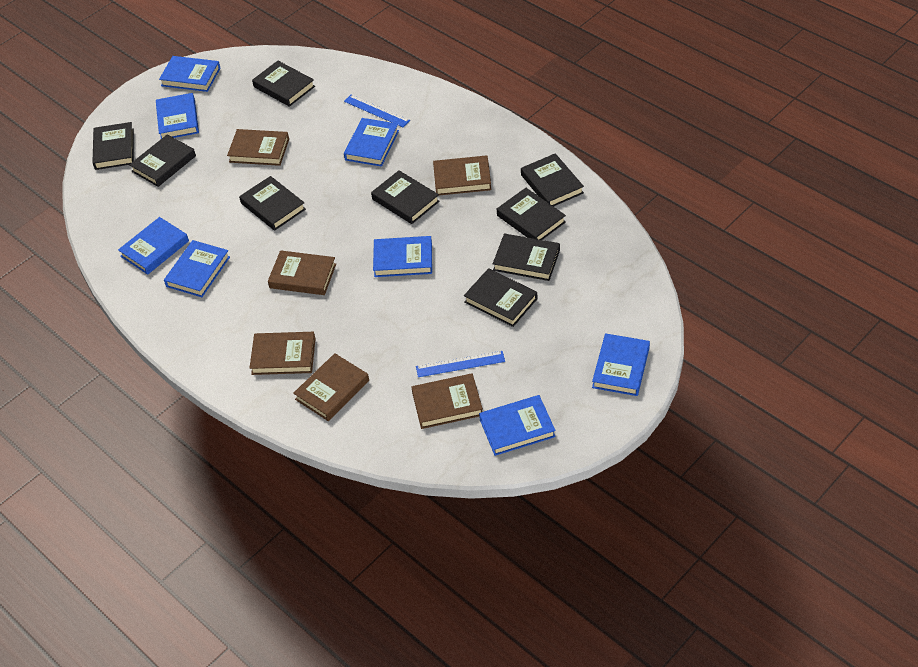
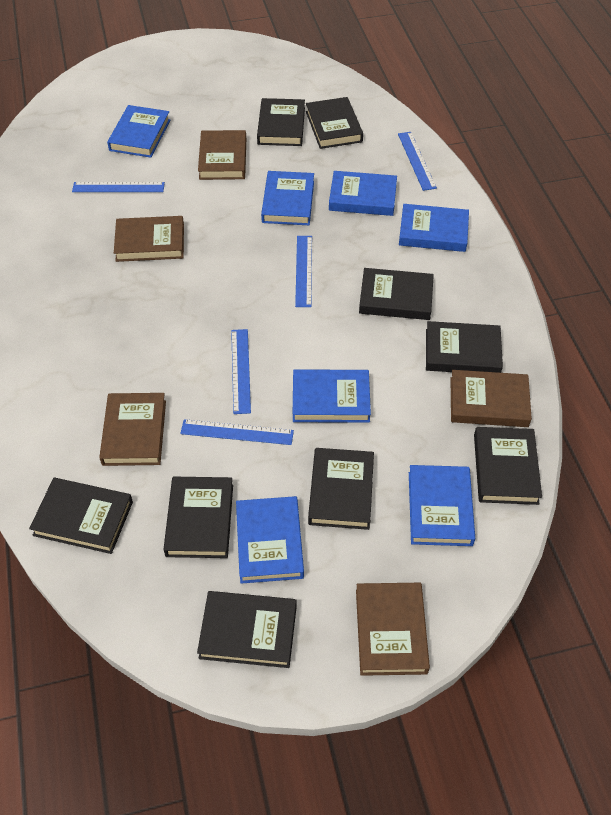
blue book: [118,217,189,275] [156,93,199,139] [159,56,220,92] [164,240,230,297] [344,118,399,167] [373,236,432,277] [479,395,556,456] [592,333,650,396] = 8 -> [107,105,170,158] [236,496,304,584] [261,171,314,225] [293,370,371,423] [329,171,397,216] [399,204,469,252] [409,465,475,546] = 7
blue ruler: [344,95,410,127] [416,351,505,377] = 2 -> [72,182,165,192] [180,419,294,445] [231,329,251,414] [295,236,312,307] [398,132,437,191] = 5
brown book: [227,129,289,166] [249,332,316,375] [268,250,336,295] [293,353,369,421] [411,373,483,429] [433,155,491,195] = 6 -> [99,393,166,466] [114,216,184,262] [198,130,246,180] [356,583,430,676] [450,370,532,427] = 5

